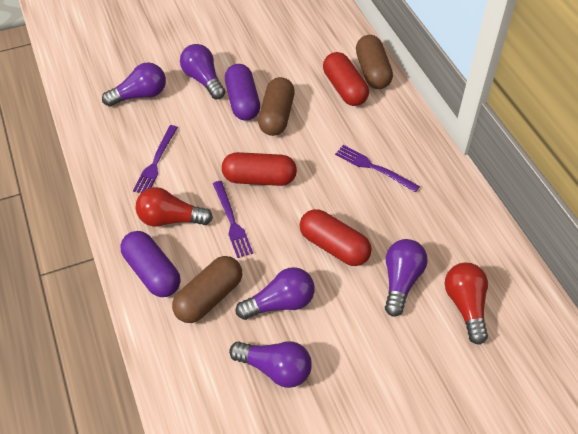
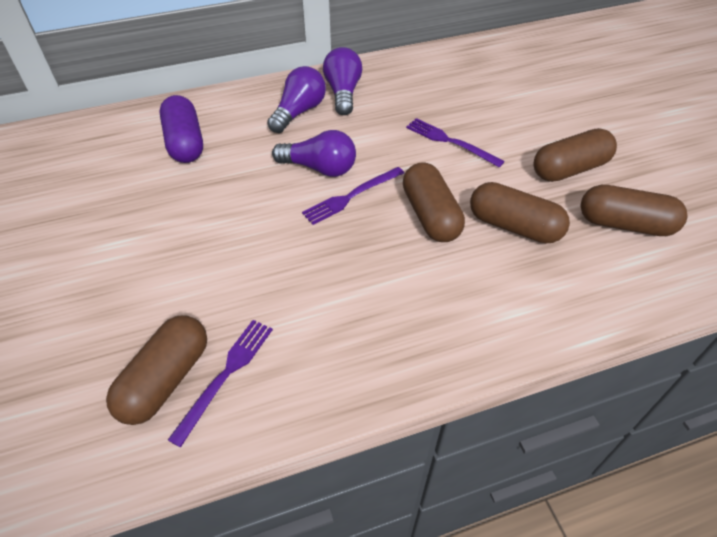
brown capsule: [172,256,242,323] [258,77,295,136] [356,35,393,89] = 3 -> [106,315,207,425] [403,162,465,242] [470,182,570,243] [533,128,617,182] [581,185,687,236] = 5
purple capsule: [120,231,180,297] [225,64,260,120] = 2 -> [160,95,203,163] = 1
purple light bulb: [102,62,166,107] [180,44,225,99] [229,341,312,388] [236,267,315,320] [385,239,428,316] = 5 -> [267,66,326,133] [272,130,356,177] [323,47,362,115] = 3
red capsule: [222,152,297,186] [300,209,372,266] [323,52,369,106] = 3 -> none = 0
red light bulb: [135,187,213,227] [445,263,488,345] = 2 -> none = 0

